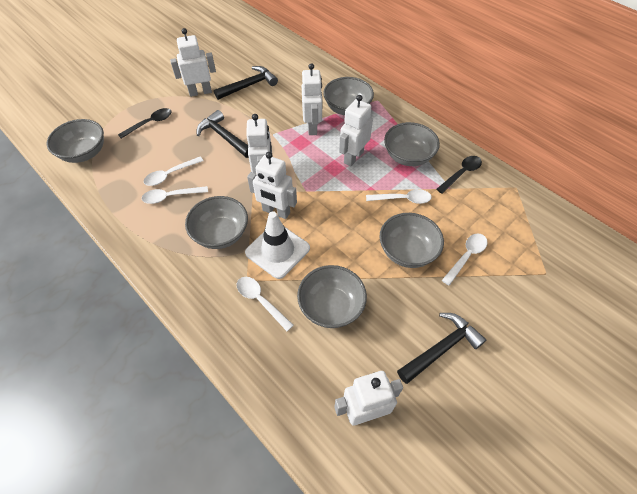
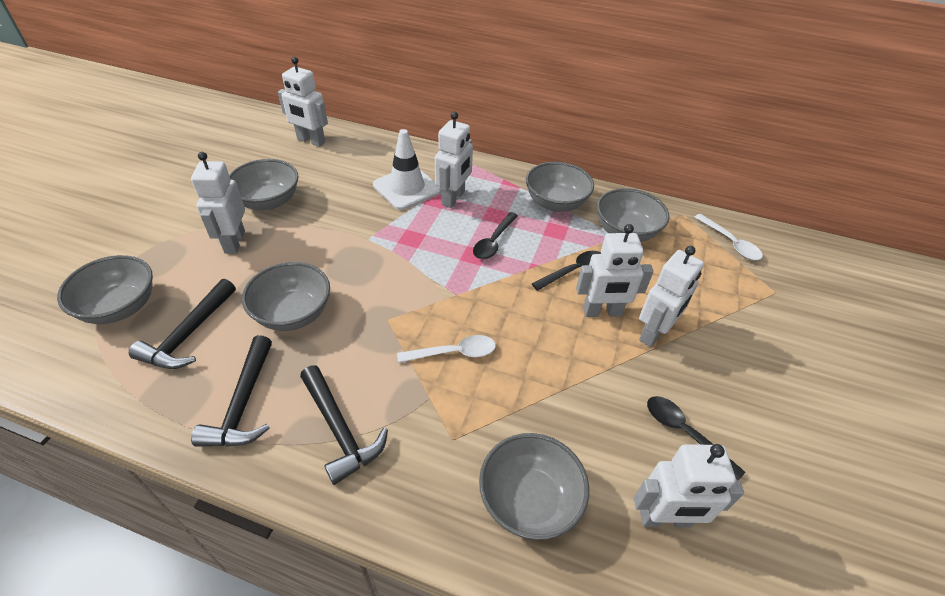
black spoon: [118,108,172,139] [436,156,482,194] = 2 -> [473,212,518,259] [531,251,601,291] [647,396,745,480] = 3
white spoon: [142,186,208,204] [143,156,204,186] [237,277,294,331] [366,189,432,204] [442,234,487,286] = 5 -> [397,335,496,363] [694,214,763,260] = 2

